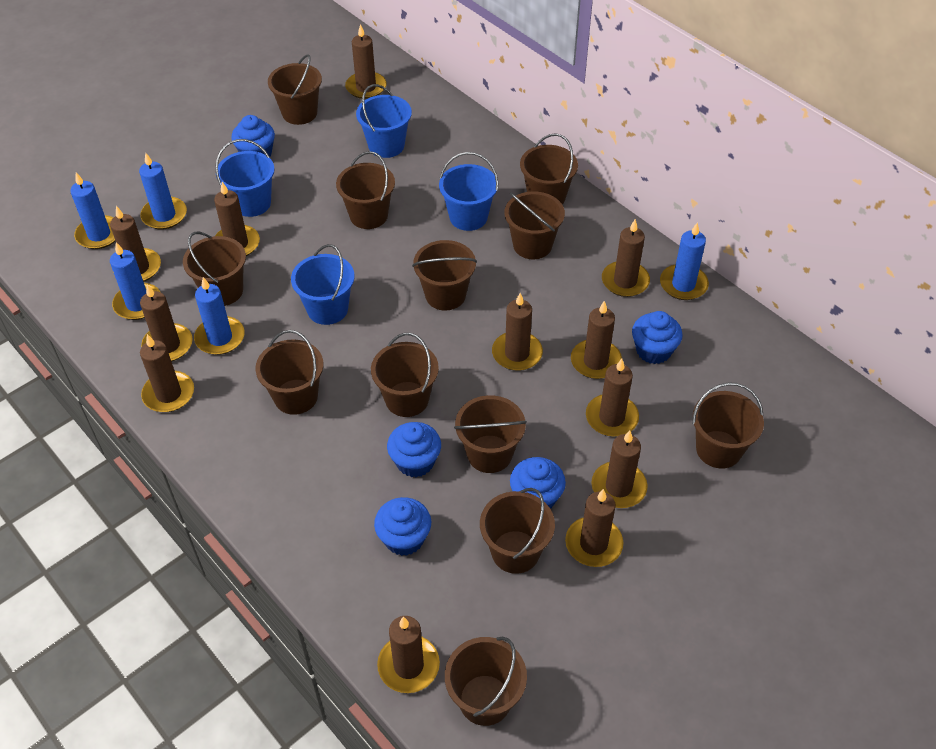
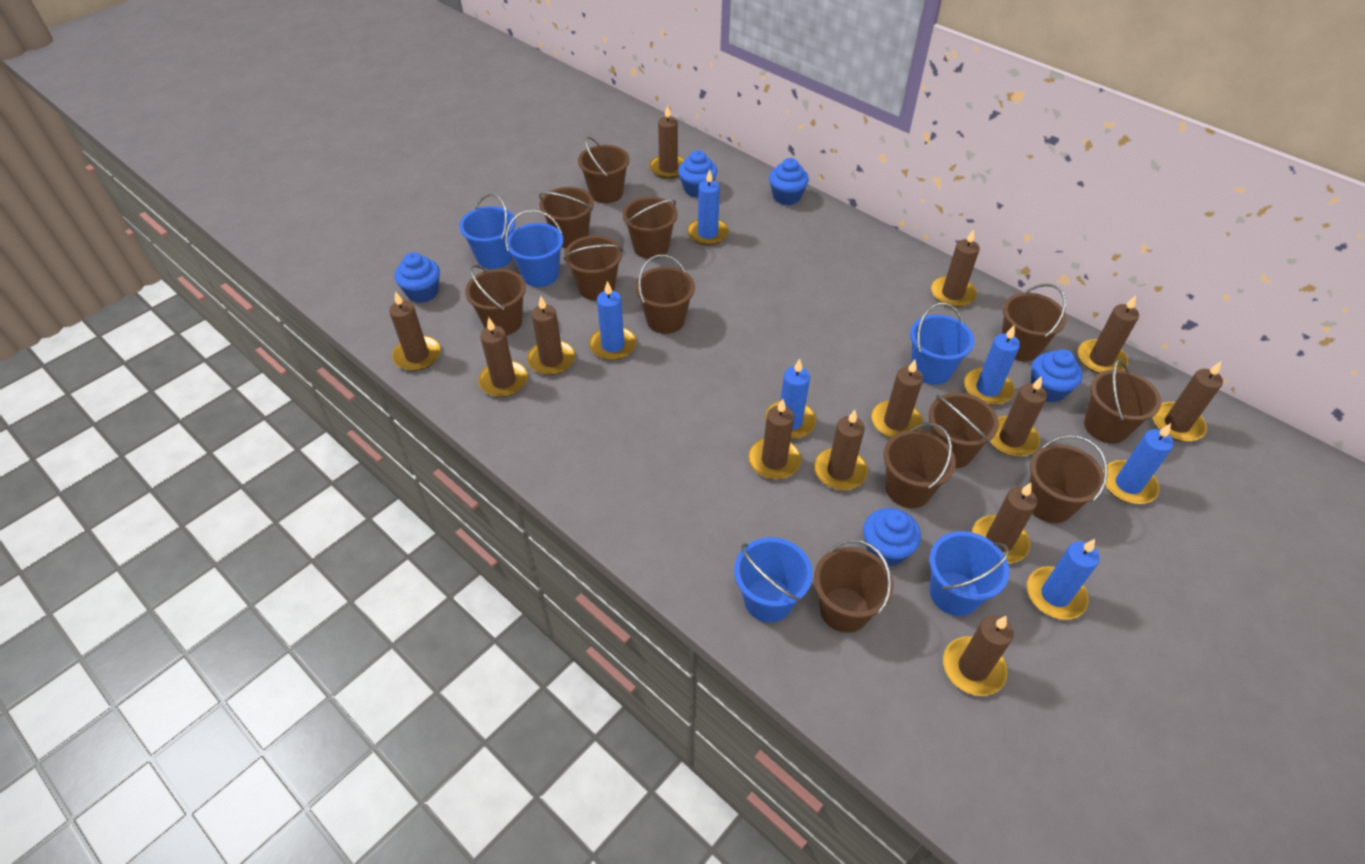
blue bucket: [215,139,275,217] [291,244,355,325] [356,84,412,158] [439,152,498,231] = 4 -> [459,194,516,269] [505,210,564,287] [734,537,813,623] [910,303,975,385] [929,531,1010,616] = 5
blue candle: [70,172,115,249] [110,242,160,320] [139,153,187,229] [194,277,245,355] [660,222,709,300] = 5 -> [589,281,637,360] [687,169,729,246] [765,359,816,439] [964,325,1020,405] [1027,539,1100,620] [1103,423,1174,504] = 6
brown candle: [110,206,161,282] [140,284,192,361] [140,334,194,412] [214,182,260,256] [345,24,386,99] [377,616,440,693] [492,293,543,371] [565,489,623,567] [571,301,622,379] [586,359,639,437] [591,430,647,508] [602,219,650,297] = 12 -> [389,291,441,371] [478,317,528,397] [527,296,575,375] [649,105,685,179] [748,399,801,479] [814,410,868,490] [871,360,923,438] [931,229,980,307] [943,616,1014,696] [972,483,1037,564] [990,376,1047,457] [1078,295,1139,374] [1153,361,1223,442] = 13

